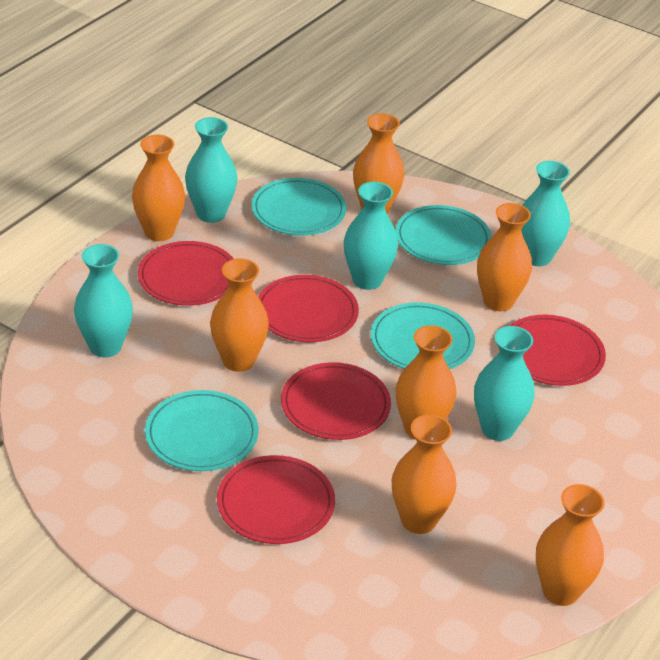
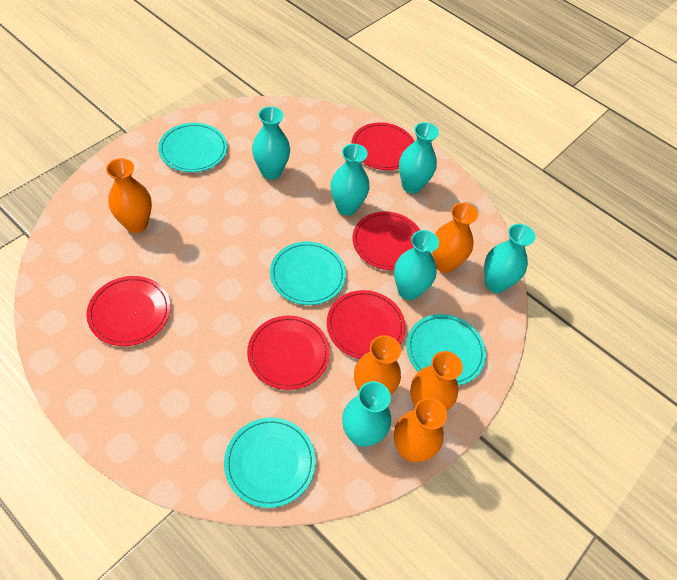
orange vase: [132,135,185,241] [210,258,269,372] [353,113,404,214] [392,414,457,534] [396,325,457,440] [477,203,532,311] [536,484,605,606] = 7 -> [106,158,152,233] [354,335,401,395] [394,398,447,462] [410,351,463,411] [432,203,478,273] = 5
turquoise vase: [74,244,133,357] [185,117,238,223] [344,182,398,290] [474,326,535,441] [521,161,570,266] = 5 -> [252,106,290,180] [331,144,369,216] [342,381,391,447] [394,230,439,300] [399,122,439,194] [484,224,535,293] = 6

